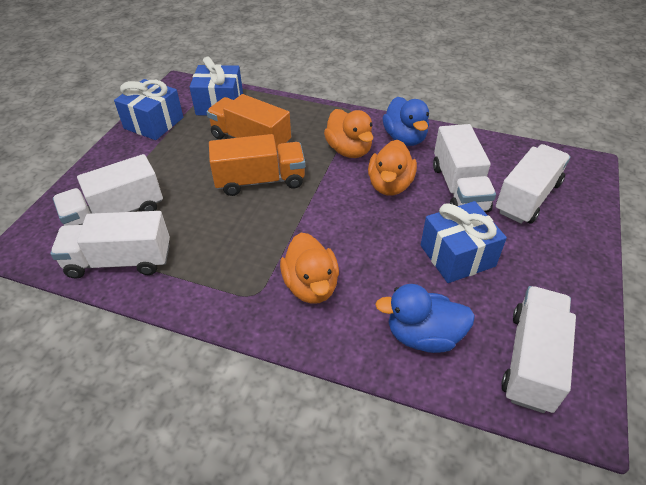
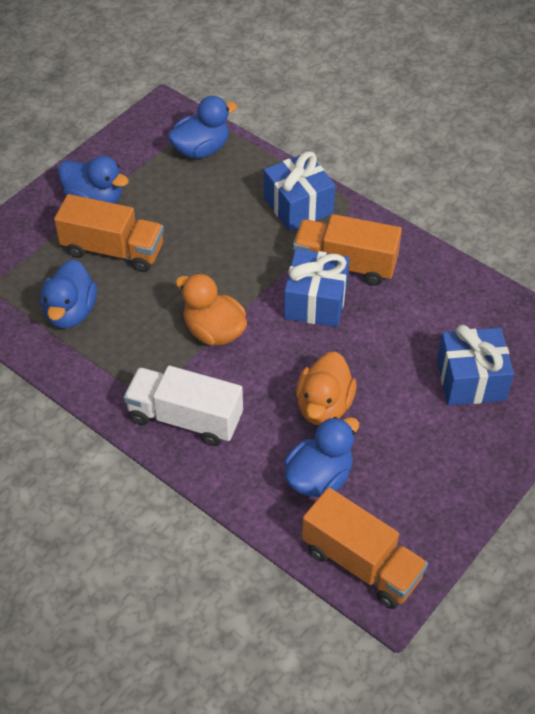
blue duck: [375,284,475,353] [383,97,429,146] = 2 -> [40,259,97,328] [58,156,129,203] [168,96,237,159] [284,417,359,497] = 4
orange duck: [280,233,339,304] [324,109,373,158] [368,140,417,196] = 3 -> [175,273,247,346] [296,352,357,425] = 2
orange truck: [207,94,291,154] [209,134,305,196] = 2 -> [54,194,164,272] [293,214,402,286] [302,487,428,609] = 3
white truck: [50,211,170,279] [53,154,163,226] [433,124,496,212] [496,144,570,224] [501,286,576,413] = 5 -> [123,366,243,446] = 1

